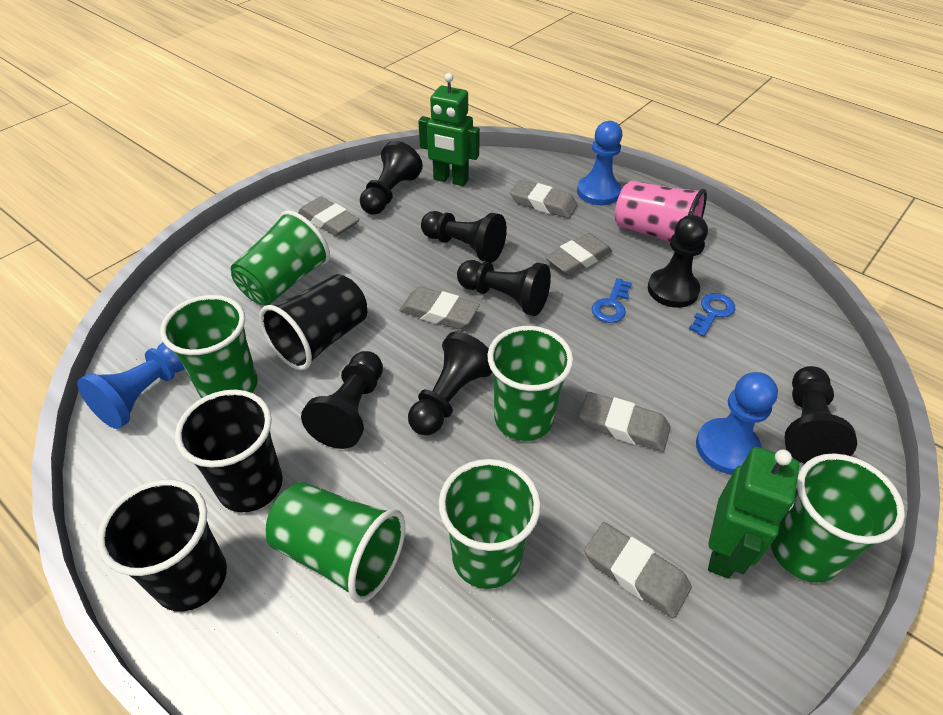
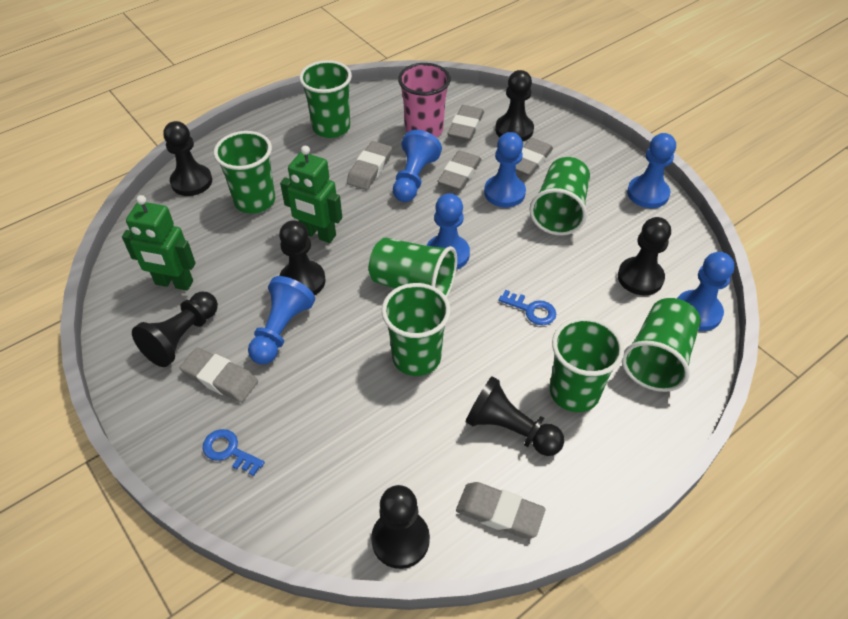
black cup: [97,479,227,612] [175,390,283,513] [259,274,367,370] = 3 -> none = 0
blue pawn: [77,343,185,429] [577,121,622,205] [696,372,778,474] = 3 -> [248,276,315,364] [393,130,442,202] [426,193,470,269] [484,132,526,207] [627,133,676,208] [677,252,735,331] = 6
green cup: [160,295,258,398] [231,211,330,305] [266,482,405,603] [439,459,541,589] [487,326,573,441] [771,453,905,583] = 6 -> [214,131,275,214] [299,60,352,138] [369,237,457,297] [382,283,451,376] [530,157,590,235] [550,317,624,412] [622,298,701,392] = 7

